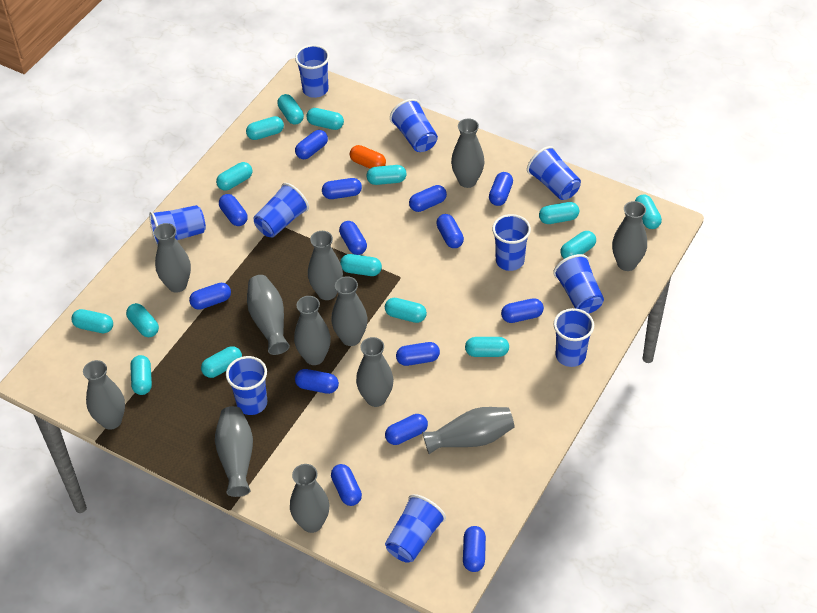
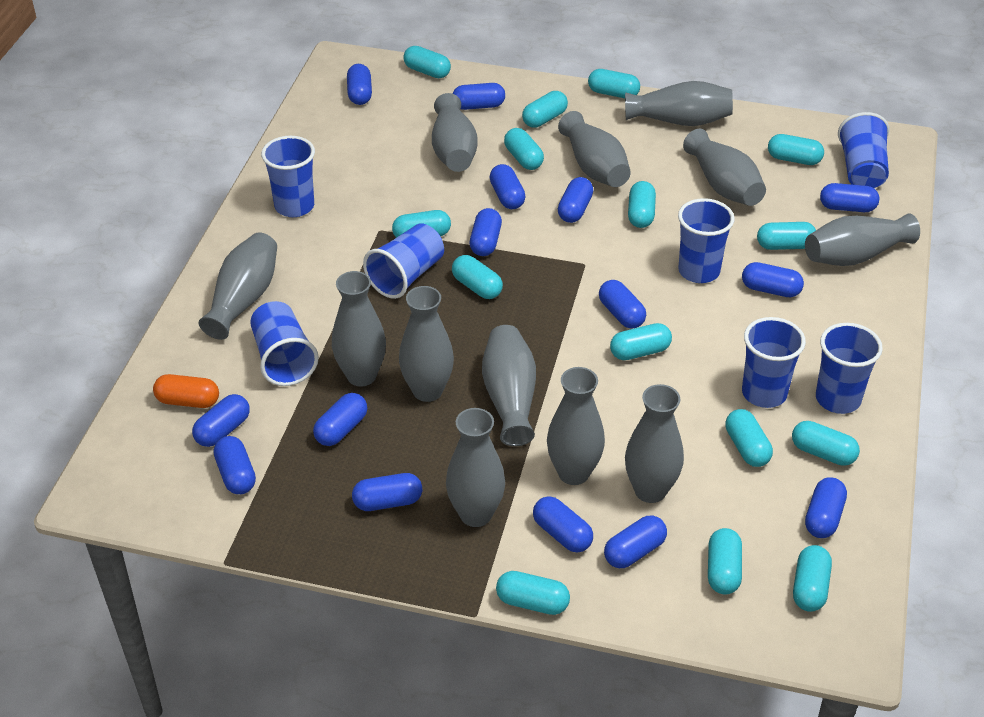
blue capsule: [189,283,231,310] [219,194,248,226] [295,130,328,159] [295,369,339,394] [322,178,362,199] [331,464,362,506] [339,221,367,255] [385,414,428,445] [396,342,440,366] [409,185,447,212] [436,214,464,248] [463,526,486,572] [489,172,513,206] [501,298,544,323] = 14 -> [192,394,250,447] [214,436,256,494] [313,393,367,446] [347,64,372,105] [352,473,422,511] [453,83,505,110] [470,208,502,256] [490,164,526,209] [533,496,593,553] [558,177,593,223] [599,280,646,328] [604,516,667,568] [742,262,804,297] [805,477,847,538] [820,183,879,212] = 15
blue cup: [149,205,206,246] [226,356,267,415] [254,183,309,237] [295,45,330,98] [385,494,446,563] [390,99,438,152] [492,214,531,271] [527,146,581,200] [553,254,604,314] [554,308,594,367] = 10 -> [250,301,319,386] [261,136,315,217] [363,223,444,299] [678,198,735,283] [742,317,806,408] [816,323,883,414] [838,112,889,188] = 7

